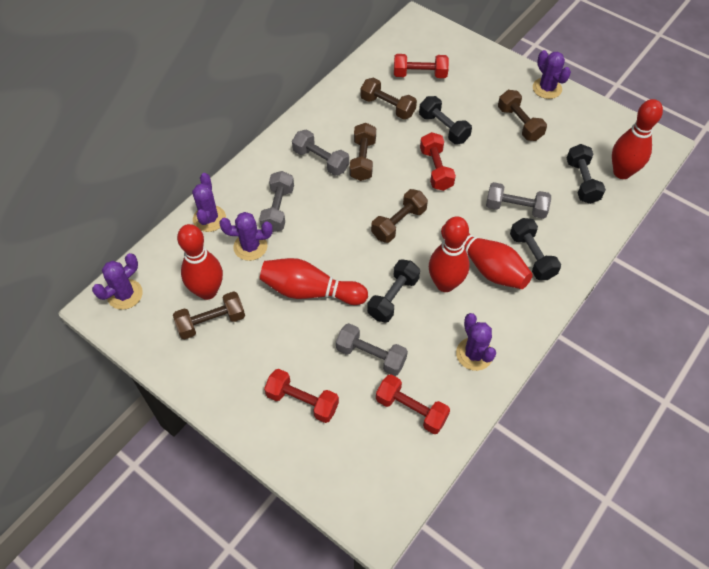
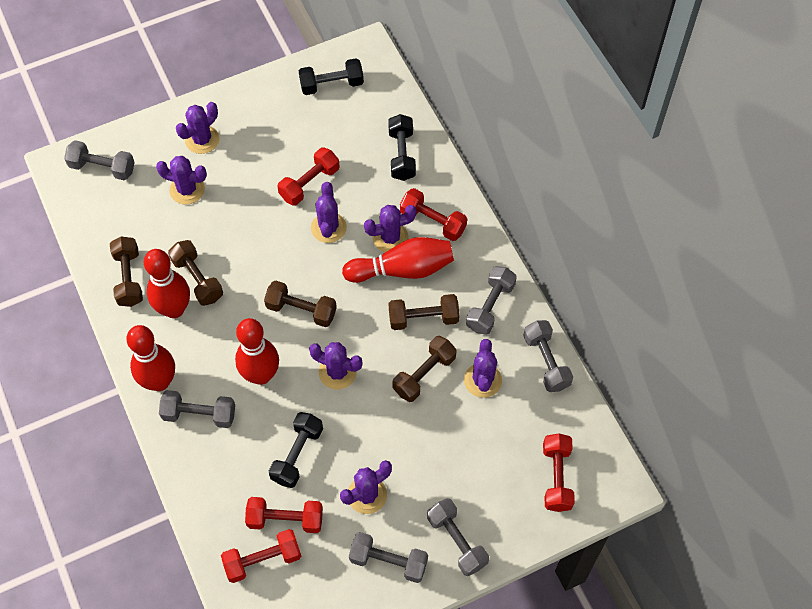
black dumbbell: [367,259,420,323] [419,96,472,144] [510,218,561,280] [567,144,606,204] = 4 -> [269,412,323,488] [299,58,364,95] [388,114,416,181] = 3
grey dumbbell: [259,171,294,232] [292,129,349,176] [336,323,408,376] [486,182,551,219] = 4 -> [64,140,135,180] [159,390,235,428] [349,532,428,583] [427,498,489,576] [466,266,517,335] [523,320,573,392] = 6
purple cactus: [92,253,143,310] [192,173,226,232] [219,212,272,261] [456,313,496,371] [533,50,571,99] = 5 -> [156,156,207,205] [176,102,220,154] [309,342,362,389] [311,182,347,243] [340,460,392,514] [364,205,416,252] [464,339,502,398] = 7
red bowling pin: [177,224,223,300] [260,258,368,305] [429,216,469,292] [441,224,533,289] [612,99,663,179] = 5 -> [126,325,175,391] [144,249,190,318] [235,318,279,385] [342,237,454,283] = 4
red dumbbell: [264,369,339,423] [376,374,450,434] [394,54,449,78] [420,132,456,191] = 4 -> [221,529,301,583] [245,497,323,533] [277,147,340,205] [400,188,467,241] [543,433,575,512] = 5

